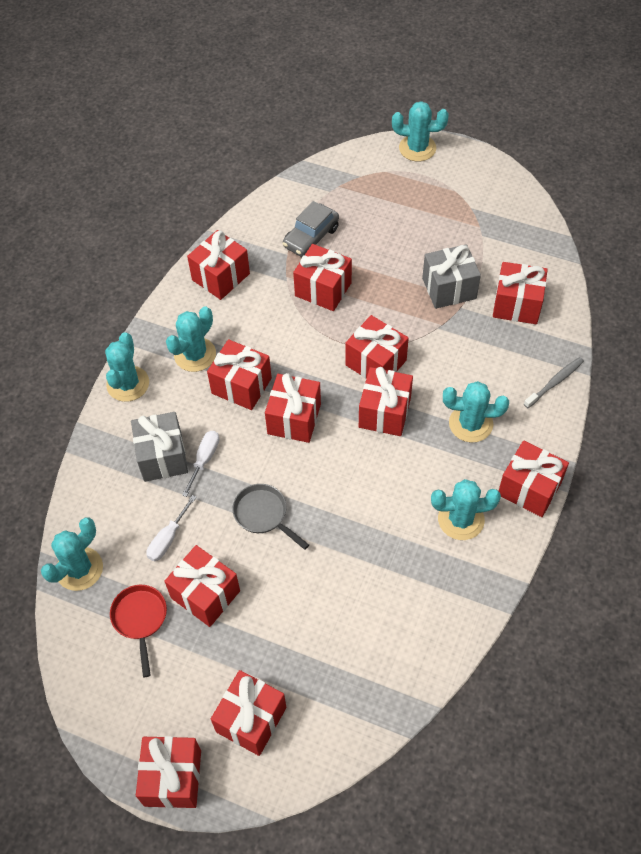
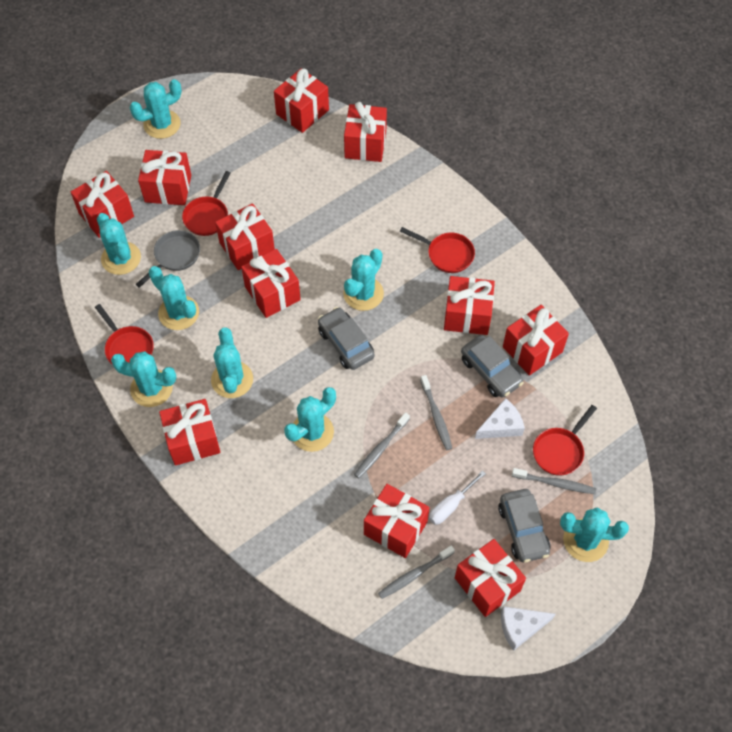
grey car: [282,201,339,257] = 1 -> [318,307,374,370] [461,335,524,398] [498,489,551,563] = 3
grey gift: [131,412,188,482] [422,244,481,309] = 2 -> none = 0
grey toothbrush: [524,357,584,408] = 1 -> [354,412,410,478] [378,545,455,599] [420,375,452,450] [512,468,596,494] = 4
red pan: [110,585,167,677] = 1 -> [95,304,154,365] [182,171,231,236] [400,227,475,273] [533,405,597,476] = 4
turquoise cactus: [41,518,103,591] [105,332,149,402] [166,307,216,372] [392,101,449,161] [431,479,501,540] [443,381,509,442] = 6 -> [97,213,141,275] [111,351,176,407] [130,79,182,139] [148,266,199,330] [211,327,253,398] [284,387,336,452] [343,249,384,311] [560,508,629,562] = 8
white cheese: none = 0 -> [475,398,525,439] [501,606,555,651] = 2
white screwdriver: [147,495,197,561] [182,431,219,497] = 2 -> [429,470,486,525] = 1

